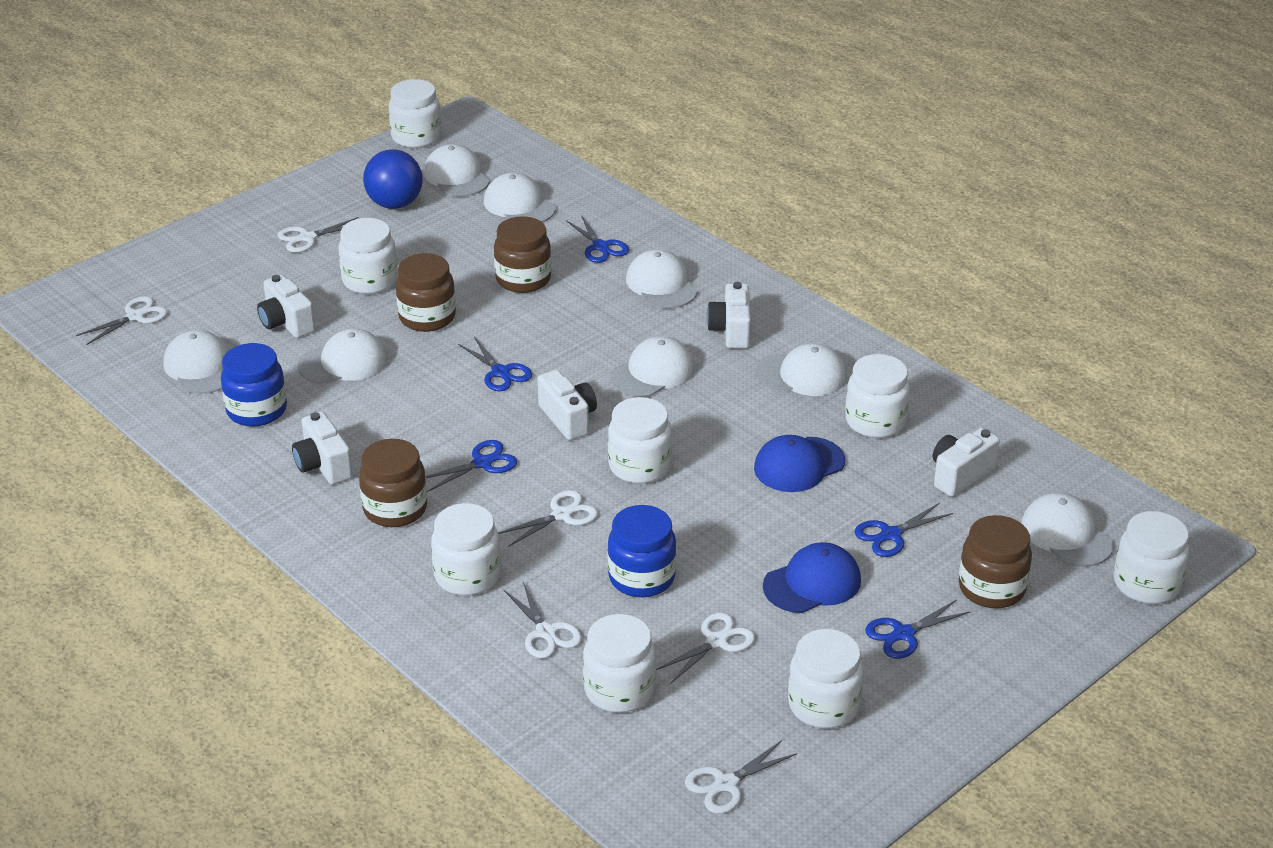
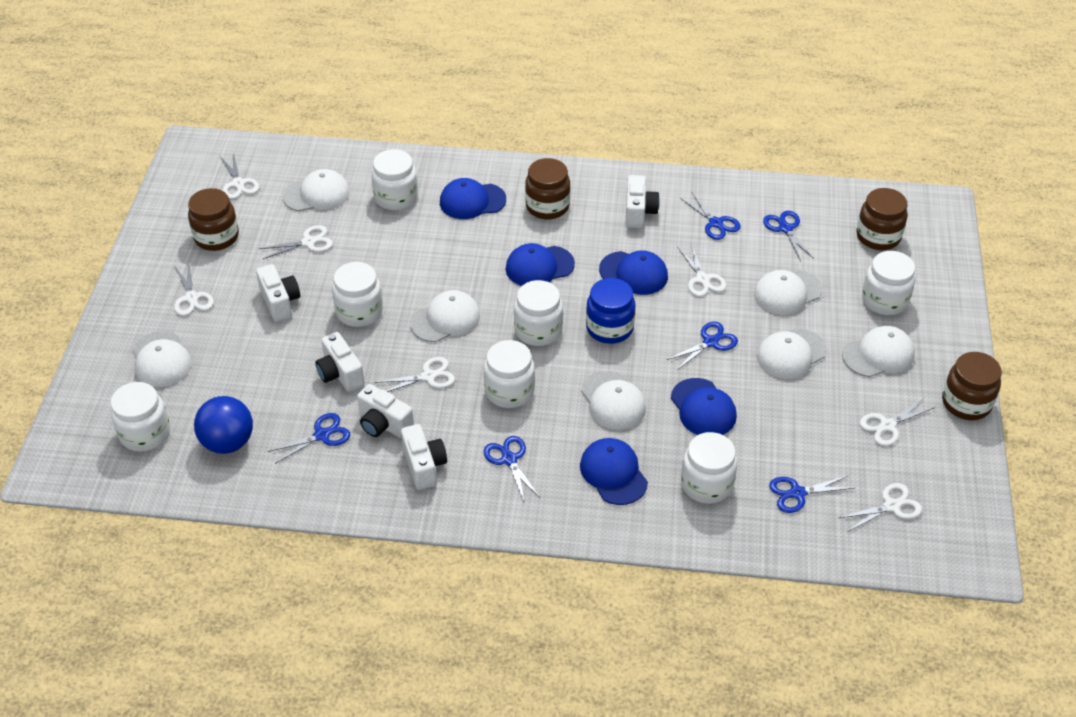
blue cap: [754,435,845,492] [763,542,861,613] = 2 -> [440,178,506,219] [506,243,575,286] [580,438,648,505] [599,250,668,295] [671,378,737,435] = 5
blue jar: [221,343,287,427] [608,505,677,597] = 2 -> [586,278,636,344] = 1
blue scissors: [425,440,517,492] [458,337,532,392] [566,215,629,263] [854,503,953,557] [865,600,971,659] = 5 -> [268,413,350,464] [484,436,539,503] [667,322,738,370] [681,193,741,240] [763,211,814,262] [769,475,854,513] = 6
white cap: [163,330,229,394] [298,329,388,384] [424,144,490,197] [484,172,556,222] [611,336,695,397] [626,249,698,308] [756,343,847,396] [1021,493,1114,567] = 8 -> [133,331,192,387] [283,169,350,211] [410,290,480,342] [581,371,646,430] [754,269,822,315] [757,328,827,379] [842,326,915,377] = 7
white jar: [339,218,398,294] [389,79,442,148] [431,503,501,596] [583,614,656,713] [608,397,672,484] [788,629,864,728] [845,354,910,438] [1114,511,1189,604] = 8 -> [111,382,170,452] [332,262,383,327] [372,149,418,210] [484,340,535,408] [514,280,563,346] [681,432,737,504] [862,251,915,315] = 7
white scissors: [76,296,168,345] [278,217,358,253] [498,490,598,547] [503,582,582,658] [656,612,755,684] [685,740,797,814] = 6 -> [174,263,214,316] [221,153,259,199] [259,225,333,259] [375,357,455,392] [678,244,726,297] [839,483,922,531] [860,398,935,446] = 7

